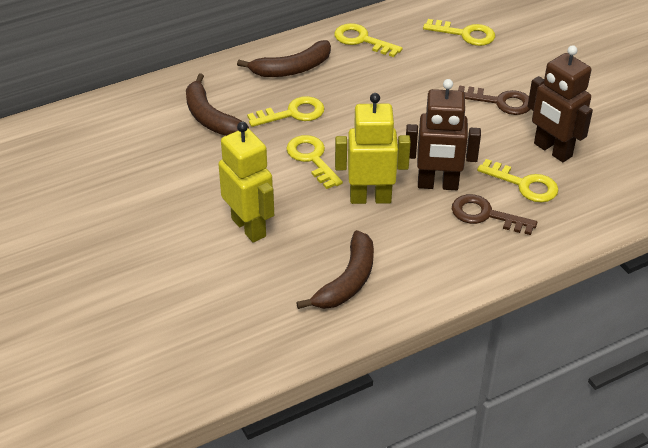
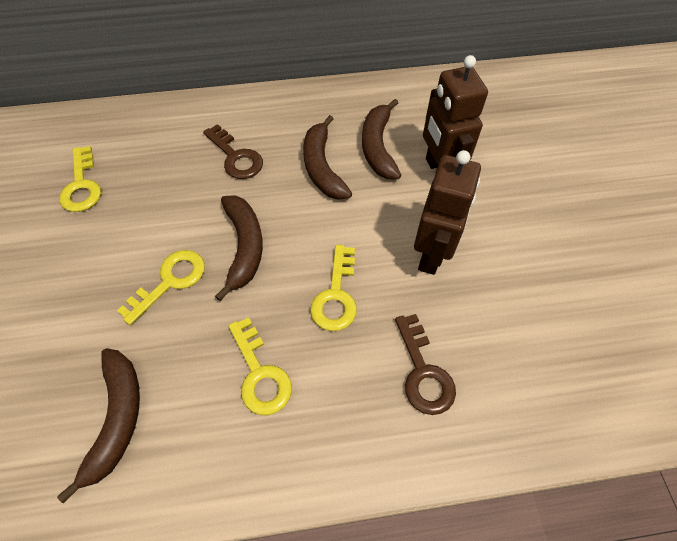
brown banana: [186,73,249,136] [237,40,331,77] [296,230,374,309] = 3 -> [57,348,140,503] [215,195,263,301] [303,115,352,200] [362,99,401,179] = 4
yellow key: [247,96,325,127] [286,135,343,189] [334,23,403,57] [423,19,495,46] [477,159,558,203] = 5 -> [59,146,101,212] [117,250,205,325] [228,317,292,415] [310,245,357,331] = 4
yellow robot: [218,122,274,243] [335,93,411,204] = 2 -> none = 0

